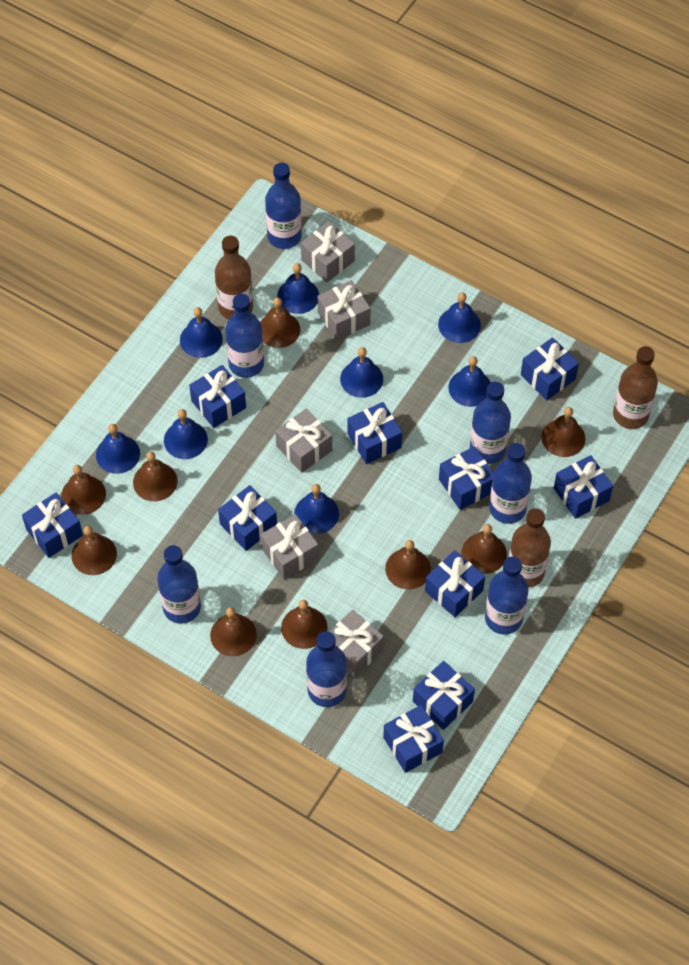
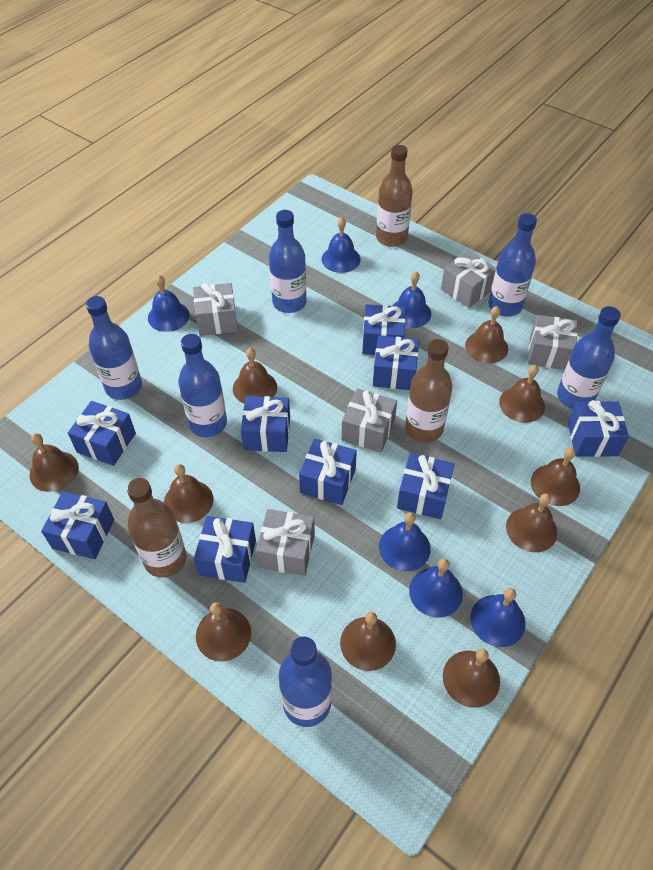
blue bell: [96,424,140,474] [164,409,208,459] [180,307,223,358] [277,263,319,314] [294,484,339,534] [340,347,383,398] [438,292,481,343] [448,356,491,407] = 8 -> [148,275,190,332] [322,217,360,273] [379,512,431,571] [392,271,431,328] [409,558,463,618] [470,588,526,647] = 6
blue bottle: [157,545,201,624] [225,294,264,378] [265,163,302,249] [306,631,347,707] [470,382,511,464] [485,557,528,635] [489,443,532,524] = 7 -> [86,296,142,400] [178,334,227,437] [269,210,306,313] [279,637,332,727] [489,213,537,317] [557,306,621,409] = 6
blue gift: [22,492,83,558] [189,365,246,428] [218,485,277,551] [348,402,402,464] [383,705,444,773] [413,661,475,730] [425,550,485,617] [439,446,494,510] [521,337,579,400] [554,455,613,519] = 10 -> [41,491,114,559] [68,401,136,466] [194,516,256,583] [241,396,290,452] [299,438,357,505] [362,304,405,355] [373,335,419,390] [397,453,454,519] [567,400,629,457] = 9
brown bell: [61,465,106,515] [71,526,117,575] [133,451,178,501] [210,607,257,656] [260,297,300,348] [281,600,327,649] [385,540,431,590] [461,524,507,574] [541,407,585,457] = 9 -> [30,433,79,492] [164,464,213,523] [196,602,251,662] [233,348,277,404] [340,612,396,671] [443,649,500,708] [465,306,508,363] [499,365,545,423] [506,493,557,552] [531,447,580,506] = 10

